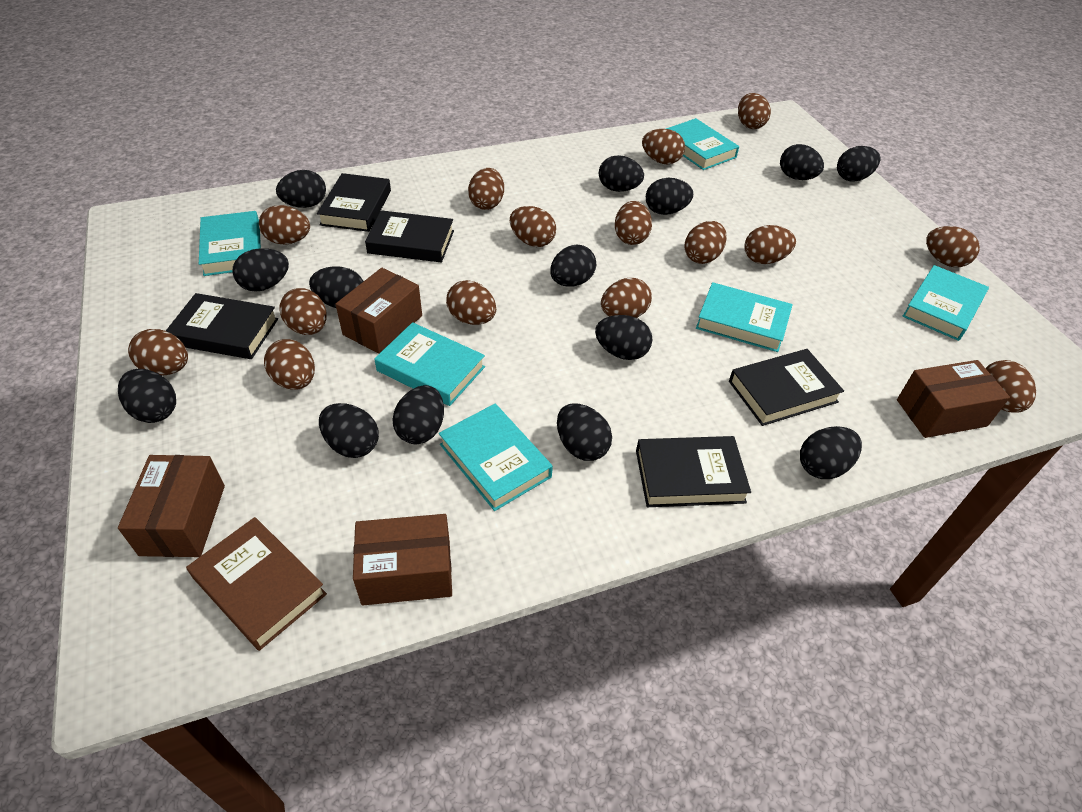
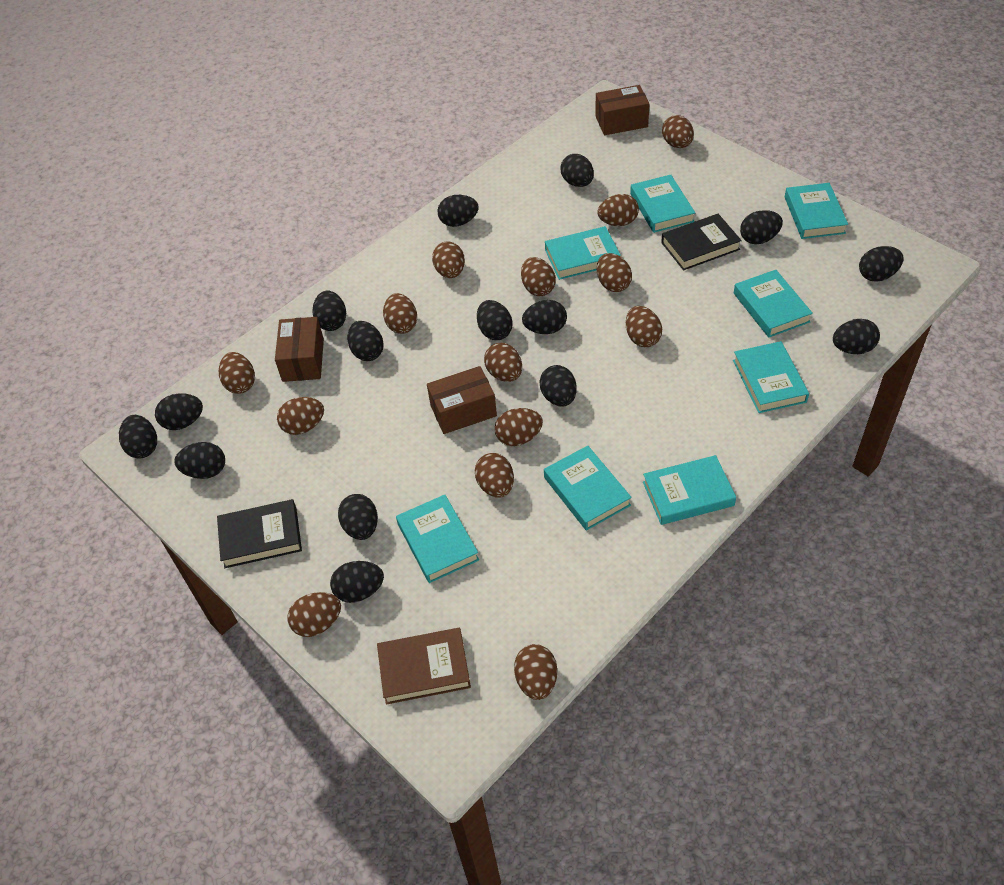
black book: [166,293,278,359] [317,173,391,232] [365,210,454,263] [636,436,751,507] [729,349,844,426] = 5 -> [217,499,302,568] [661,214,742,270] = 2
black egg: [118,369,176,423] [232,248,289,292] [276,170,326,208] [309,266,364,308] [319,403,379,458] [392,385,444,444] [550,245,596,287] [557,404,612,461] [595,315,653,360] [599,155,644,192] [646,178,693,215] [780,144,824,180] [800,426,862,479] [837,146,881,182] = 14 -> [119,415,157,459] [155,393,203,430] [174,442,225,479] [312,290,346,331] [330,561,384,603] [338,494,378,540] [348,321,384,361] [437,195,479,227] [477,300,512,340] [522,300,567,334] [539,365,577,406] [560,154,594,187] [740,210,783,244] [833,319,880,354] [859,246,903,282] = 15
brown box: [118,455,225,557] [336,268,422,354] [353,514,452,605] [897,360,1010,438] = 4 -> [275,317,324,382] [427,366,497,434] [595,85,649,135] = 3
brown egg: [128,329,188,375] [259,205,310,244] [264,339,315,390] [279,288,327,335] [446,280,496,325] [468,168,504,210] [510,206,556,247] [601,278,652,318] [615,201,652,245] [642,129,685,164] [684,221,727,264] [738,93,771,129] [744,225,796,264] [926,226,980,267] [986,360,1036,413] = 15 -> [219,352,255,394] [277,397,324,435] [288,592,341,637] [383,293,417,334] [432,241,465,278] [475,453,514,498] [484,343,522,382] [495,408,543,446] [514,644,557,700] [521,257,556,296] [597,194,639,226] [597,253,632,292] [626,306,662,347] [662,115,694,148] = 14
turquoise book: [199,211,261,276] [374,322,485,406] [439,404,553,511] [666,118,739,170] [696,282,793,352] [902,265,989,341] = 6 -> [396,495,479,583] [544,446,632,531] [545,226,621,280] [630,175,695,233] [643,455,736,525] [733,341,809,413] [734,270,813,337] [785,183,848,239] = 8

